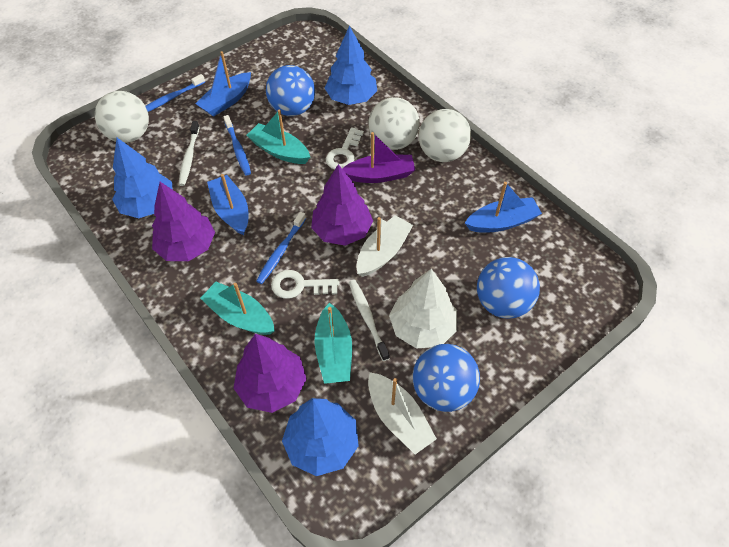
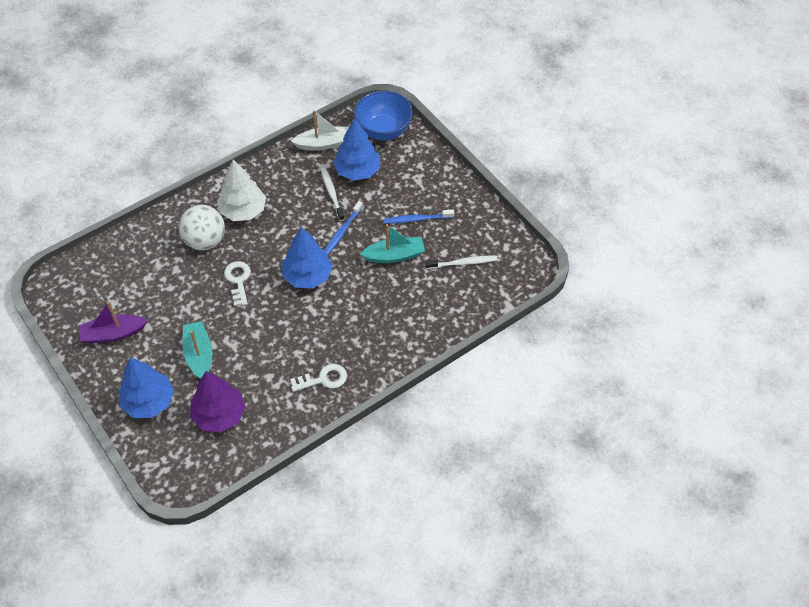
blue ball: [266,65,315,116] [412,344,480,412] [477,257,540,319] = 3 -> none = 0
blue boat: [195,51,251,117] [207,174,248,235] [465,182,542,232] = 3 -> none = 0
blue bowl: none = 0 -> [354,91,413,140] = 1
blue toothbrush: [145,74,205,112] [223,115,251,175] [256,212,306,284] = 3 -> [324,201,363,255] [384,209,454,224] = 2
purple tree: [152,182,215,261] [234,334,307,413] [311,164,373,246] = 3 -> [190,371,246,432] = 1
turquoise boat: [200,282,275,335] [246,109,310,164] [314,303,352,384] = 3 -> [183,321,212,379] [360,224,425,263] = 2
white ball: [95,91,149,143] [369,97,420,150] [419,109,471,162] = 3 -> [179,205,225,250] = 1
white boat: [356,215,413,277] [368,372,437,454] = 2 -> [291,110,349,151] = 1

